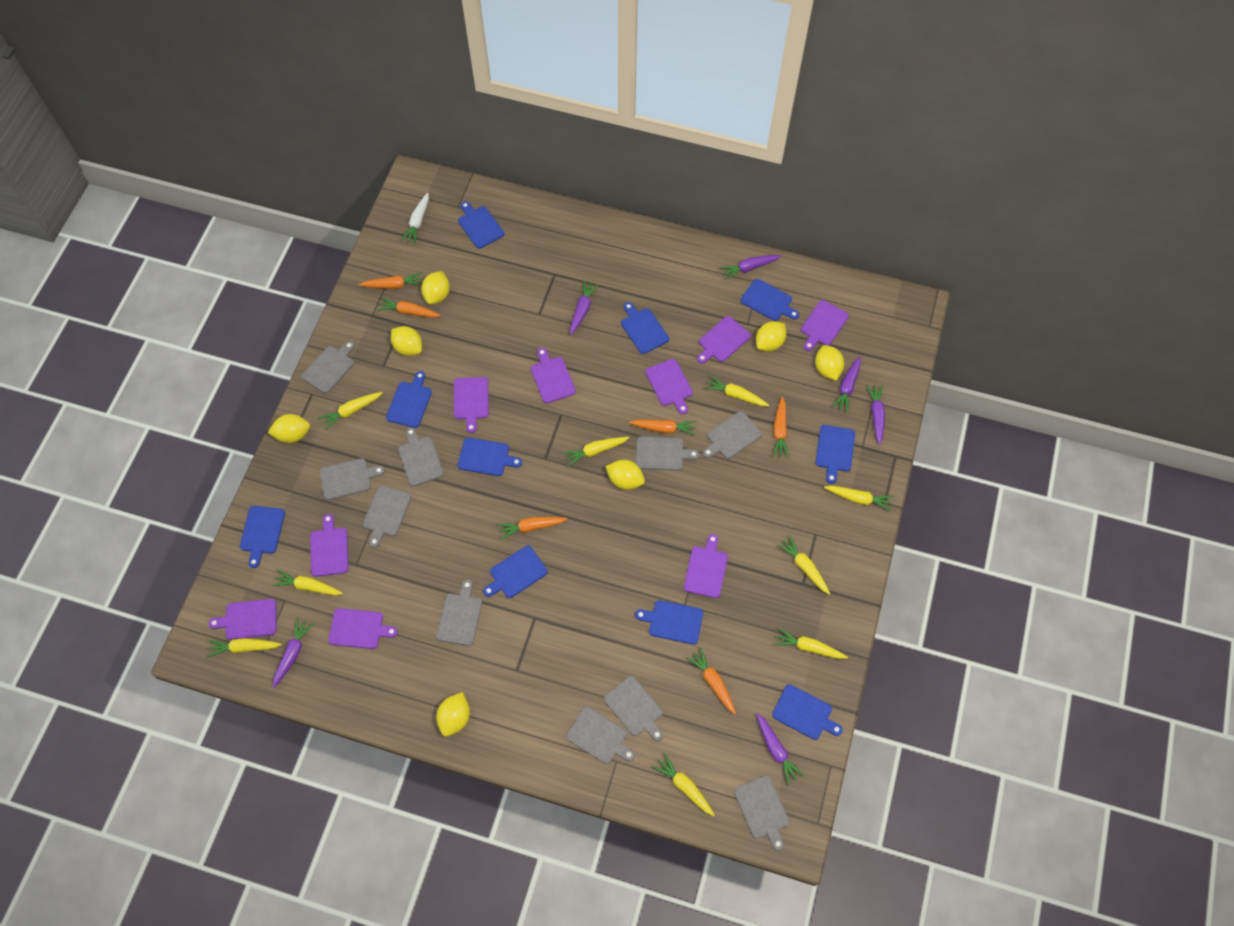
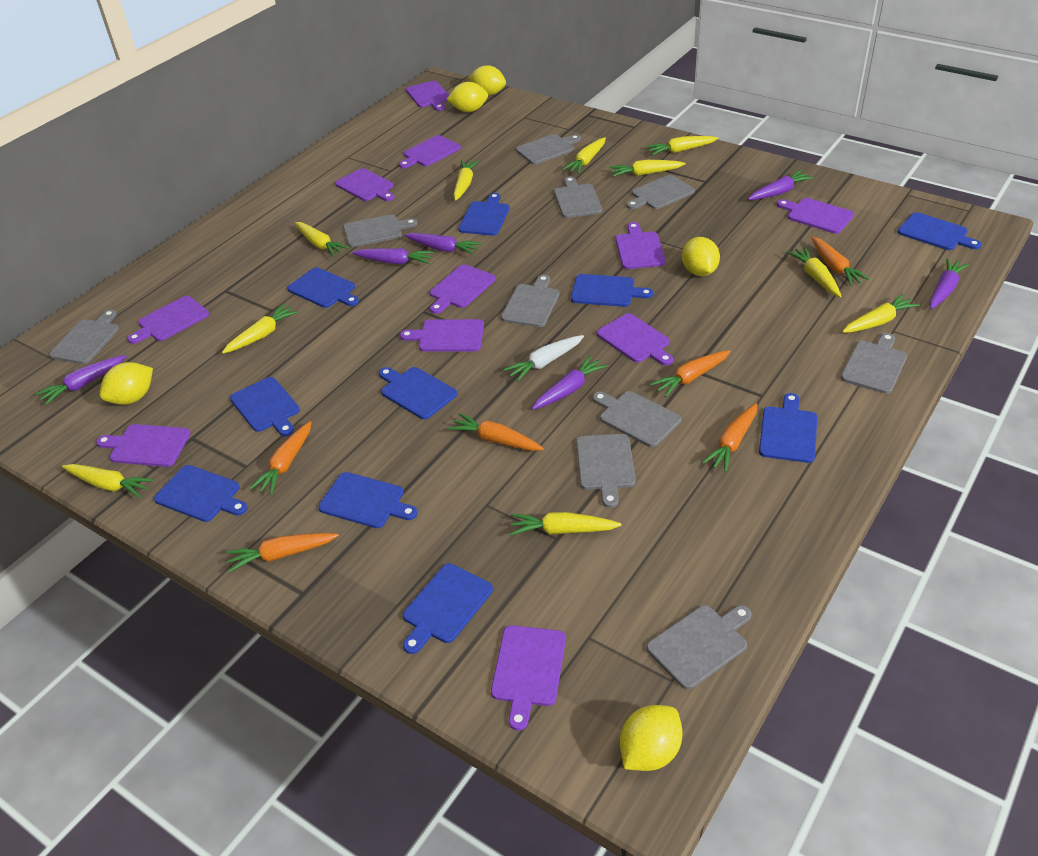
purple cutting board: [208,599,276,640] [310,514,349,577] [328,608,398,649] [454,377,489,433] [531,348,576,403] [645,359,693,414] [684,534,728,598] [697,316,751,364] [801,300,849,351] = 9 -> [96,424,191,467] [128,296,209,344] [335,168,395,201] [399,135,461,169] [400,319,484,351] [406,81,449,111] [430,264,496,314] [491,625,566,731] [597,313,673,365] [615,222,666,269] [777,198,854,234] = 11
yellow carrot: [207,638,282,657] [272,570,343,595] [319,392,382,430] [563,437,629,467] [653,753,715,816] [705,375,769,406] [775,628,848,659] [777,536,830,594] [824,486,894,512] = 9 -> [62,464,154,498] [222,304,298,354] [295,222,349,257] [453,160,479,201] [510,512,622,535] [563,137,606,174] [610,160,685,177] [646,136,718,155] [786,247,842,297] [842,294,920,333] = 10
yellow lemon: [268,414,310,443] [391,326,422,356] [421,271,450,304] [436,692,470,736] [605,460,645,490] [756,321,786,351] [815,345,844,381] = 7 -> [100,362,153,405] [446,82,488,112] [468,65,506,95] [620,705,682,771] [682,237,720,276] = 5

